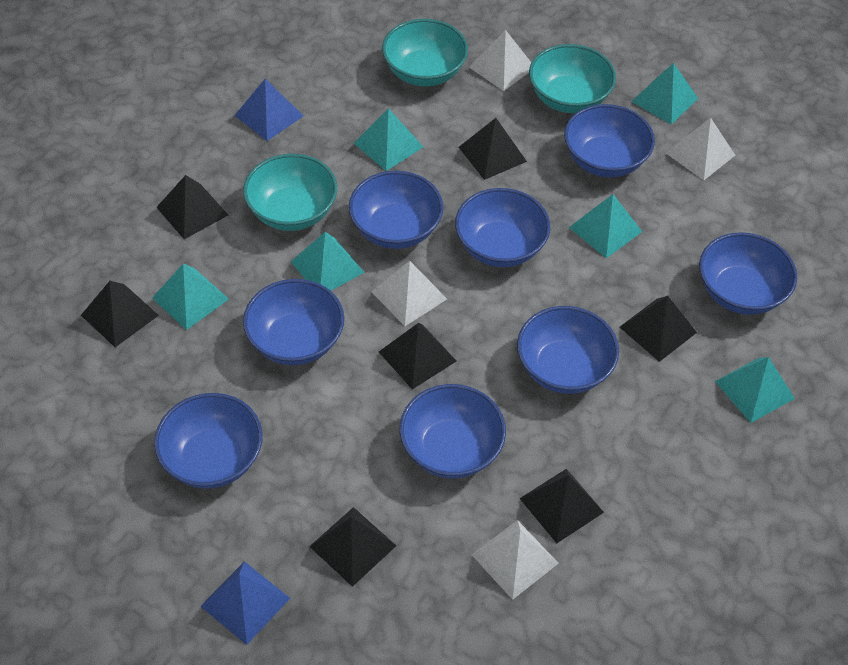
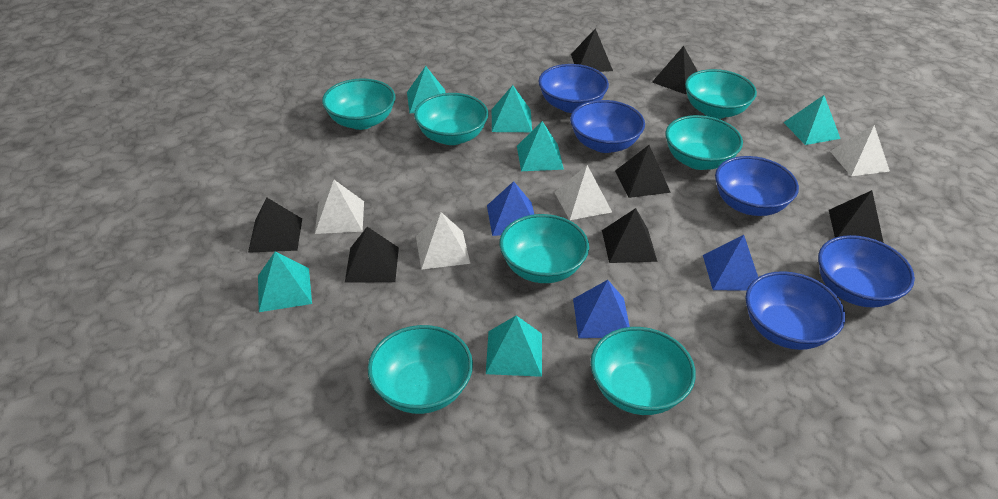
blue bowl: [154,393,263,489] [243,279,344,365] [349,171,444,249] [400,384,506,478] [455,188,550,267] [517,306,619,394] [564,104,655,177] [699,232,797,315] = 8 -> [538,64,609,113] [570,100,645,153] [715,156,799,216] [745,271,845,350] [818,235,915,308] = 5
blue pyramid: [200,561,290,645] [234,79,303,141] = 2 -> [487,181,534,236] [573,280,630,338] [703,235,758,290] = 3
turquoise bowl: [243,154,337,231] [382,19,468,86] [529,44,616,113] = 3 -> [322,78,396,130] [368,325,473,414] [414,93,488,145] [499,214,589,283] [590,327,696,415] [665,115,743,170] [685,69,757,119] = 7

